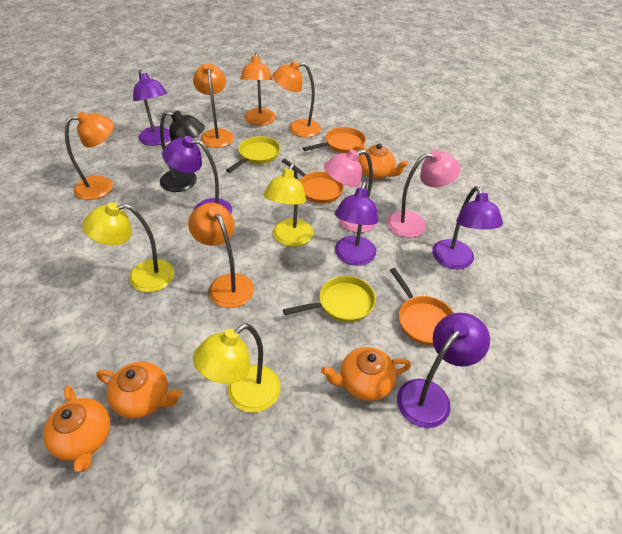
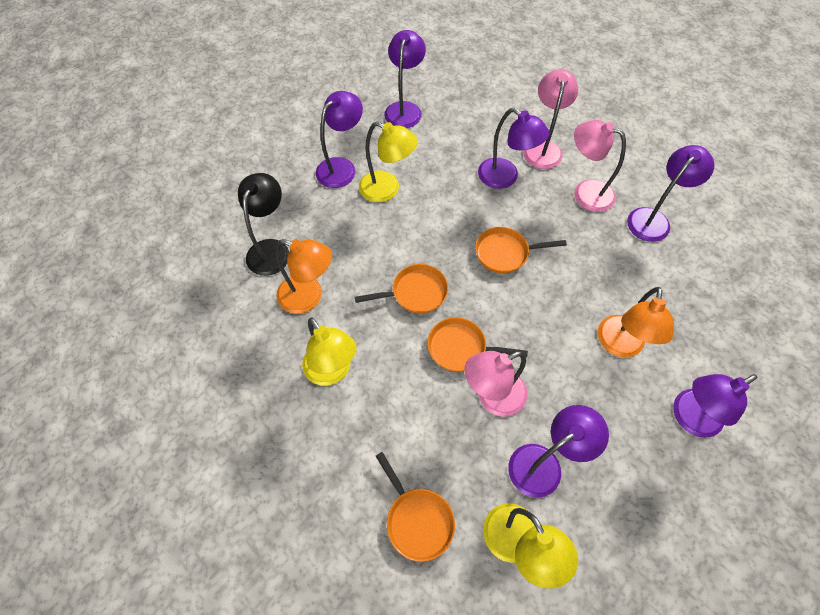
orange lamp: [65,112,114,200] [188,203,254,308] [193,63,234,148] [240,53,276,126] [272,61,321,137] = 5 -> [275,239,332,314] [598,287,674,358] = 2
orange pan: [282,159,344,203] [303,127,366,153] [390,268,454,345] = 3 -> [355,264,448,313] [376,452,455,562] [428,317,528,372] [475,227,567,273] = 4
orange teapot: [43,385,110,472] [96,362,181,419] [321,347,411,401] [352,143,408,179] = 4 -> none = 0
pink lamp: [324,149,376,233] [387,150,461,238] = 2 -> [465,351,528,417] [523,69,578,169] [574,120,626,212] = 3
purple lamp: [133,70,170,146] [162,136,232,214] [335,182,379,266] [397,313,490,428] [432,186,503,269] = 5 -> [316,91,363,188] [384,30,426,128] [478,108,550,189] [508,405,609,498] [627,145,714,242] [673,374,757,438] = 6
yellow pan: [226,136,280,173] [283,276,376,322] = 2 -> none = 0

